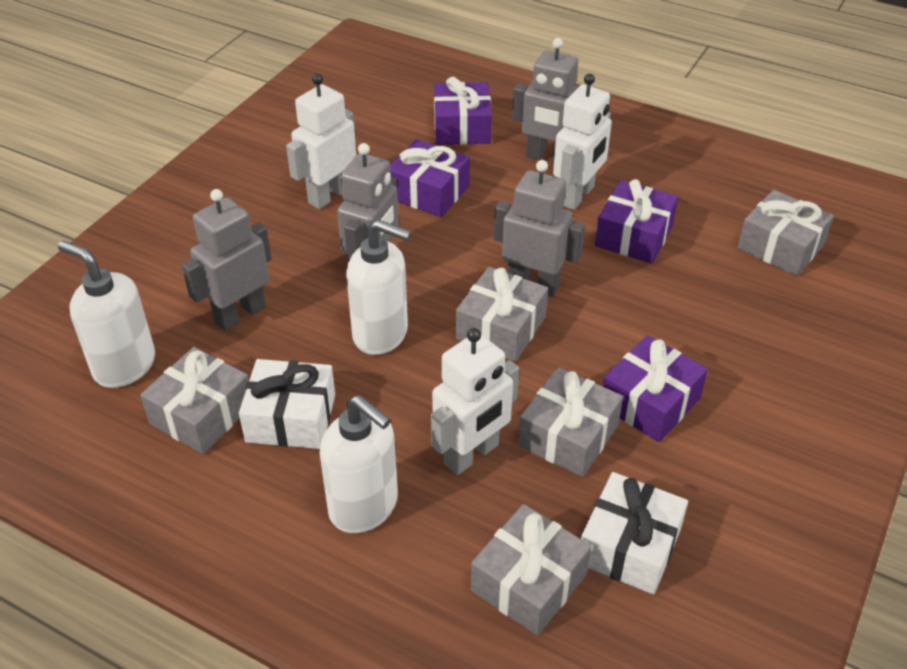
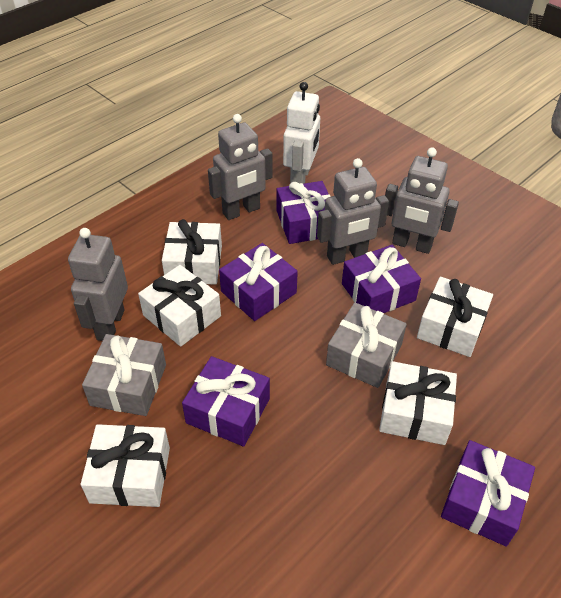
grey gift: [140,347,249,454] [456,267,548,362] [471,504,591,636] [518,367,623,477] [737,190,834,276] = 5 -> [82,334,166,416] [326,302,407,388] = 2
purple gift: [390,139,470,217] [434,77,492,145] [595,179,678,264] [603,335,708,442] = 4 -> [182,356,270,447] [219,243,298,321] [276,181,331,244] [342,245,421,313] [441,440,535,547] = 5
white gift: [239,359,335,449] [581,472,688,595] = 2 -> [81,424,170,507] [138,265,221,347] [162,219,222,285] [379,361,457,445] [417,277,493,357] = 5
white robot: [286,74,356,209] [431,328,519,475] [553,74,612,210] = 3 -> [283,82,320,184] = 1
white soap dispenser: [58,241,155,388] [319,395,398,533] [346,219,411,355] = 3 -> none = 0

